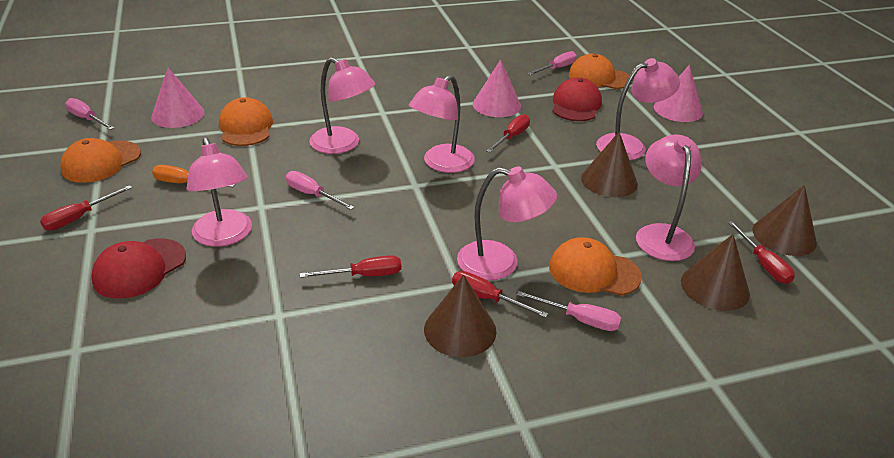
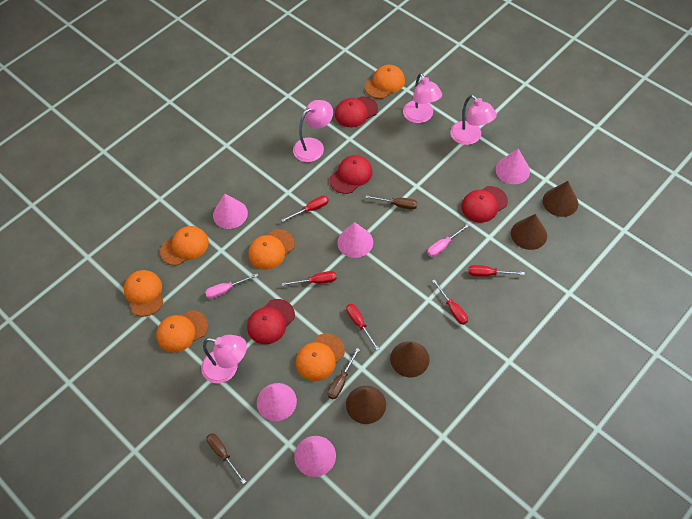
brown screwdriver: none = 0 -> [206,433,246,484] [328,348,360,400] [366,195,417,210] = 3
orange cap: [60,138,141,183] [219,97,273,146] [549,237,642,296] [569,54,632,89] = 4 -> [124,270,164,317] [156,310,208,353] [160,226,209,265] [248,229,295,269] [296,334,345,381] [365,65,405,99] = 6
orange screwdriver: [152,165,235,187] = 1 -> none = 0
pink cone: [151,68,204,128] [473,60,521,117] [654,65,703,122] = 3 -> [213,194,248,229] [257,383,297,421] [294,436,336,477] [337,222,373,258] [496,149,530,184] = 5
pink lamp: [186,137,252,247] [309,57,375,154] [409,75,475,173] [457,167,557,280] [596,58,680,160] [636,134,701,261] = 6 -> [201,335,247,383] [293,100,333,162] [403,73,442,123] [450,95,497,145] = 4
pink screwdriver: [65,98,114,130] [286,171,355,210] [517,291,621,331] [528,51,577,75] = 4 -> [205,273,258,299] [427,223,470,257] = 2
red cap: [91,238,186,299] [552,78,602,121] = 2 -> [247,299,295,344] [330,155,373,194] [335,96,378,127] [462,186,508,223] = 4

